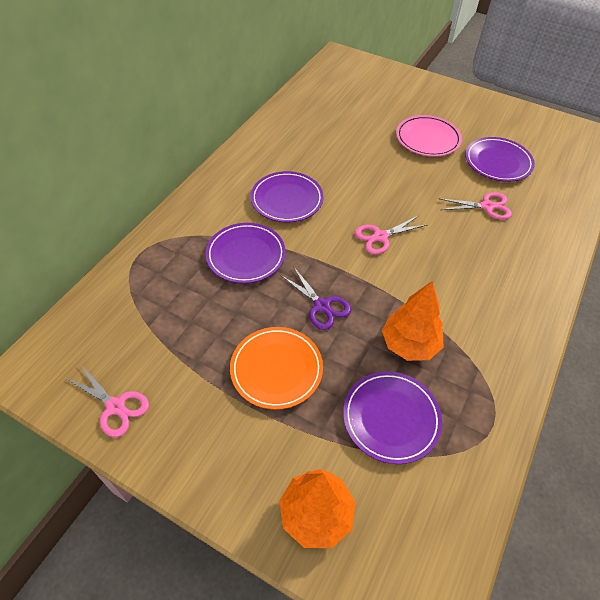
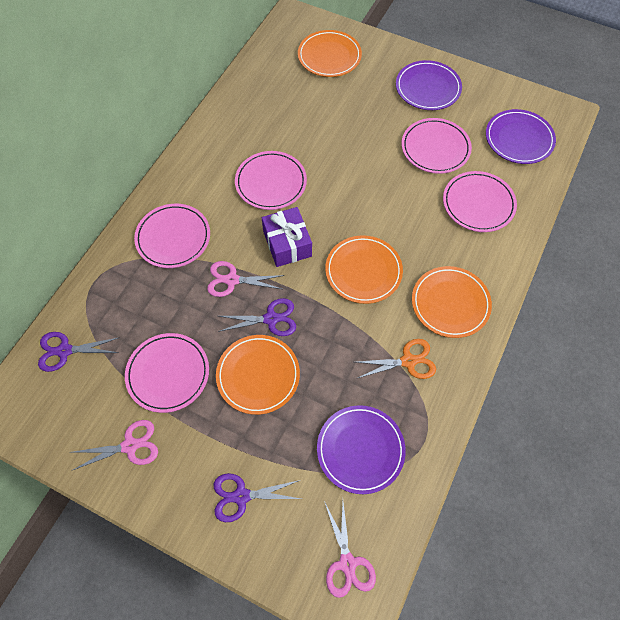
orange plate: [230,327,323,410] = 1 -> [216,335,300,415] [298,30,362,77] [325,235,403,304] [412,266,492,338] = 4
orange scissors: none = 0 -> [356,339,436,379] = 1
orange tree: [279,469,356,548] [382,281,443,361] = 2 -> none = 0
pink plate: [396,115,462,157] = 1 -> [125,333,209,413] [134,204,210,268] [235,151,307,210] [401,118,472,174] [443,171,517,232] = 5
purple gift: none = 0 -> [262,207,312,267] = 1
purple plate: [206,223,286,284] [251,171,324,222] [343,371,442,464] [465,137,535,182] = 4 -> [317,405,406,494] [396,60,462,110] [486,109,556,164] = 3
purple scissors: [280,266,351,330] = 1 -> [38,332,120,372] [214,473,301,522] [218,298,296,336] = 3

